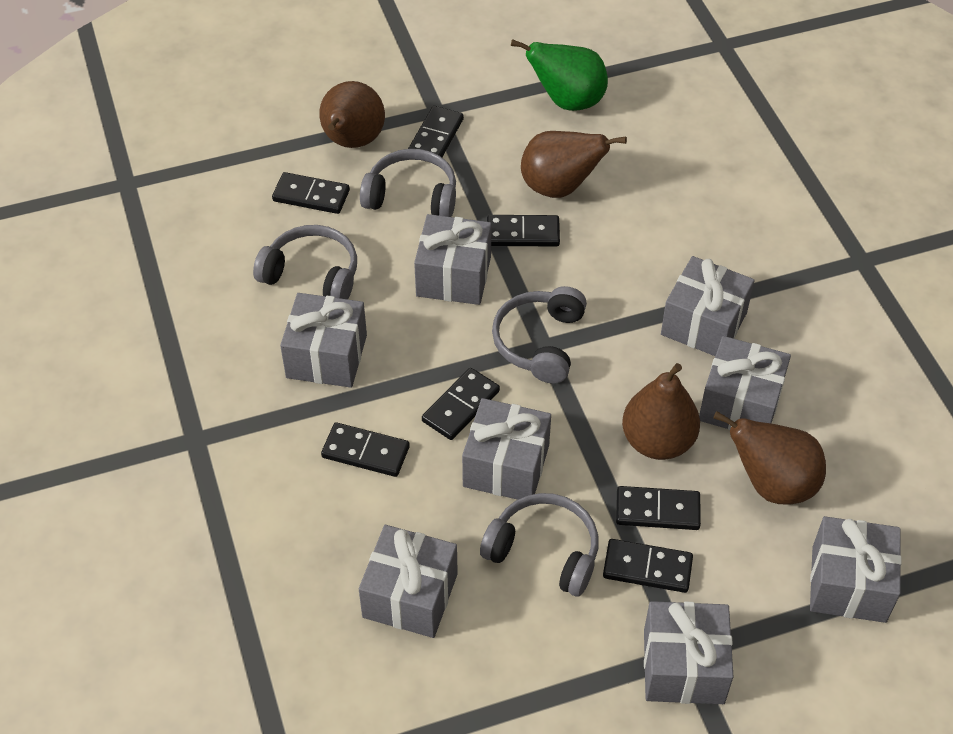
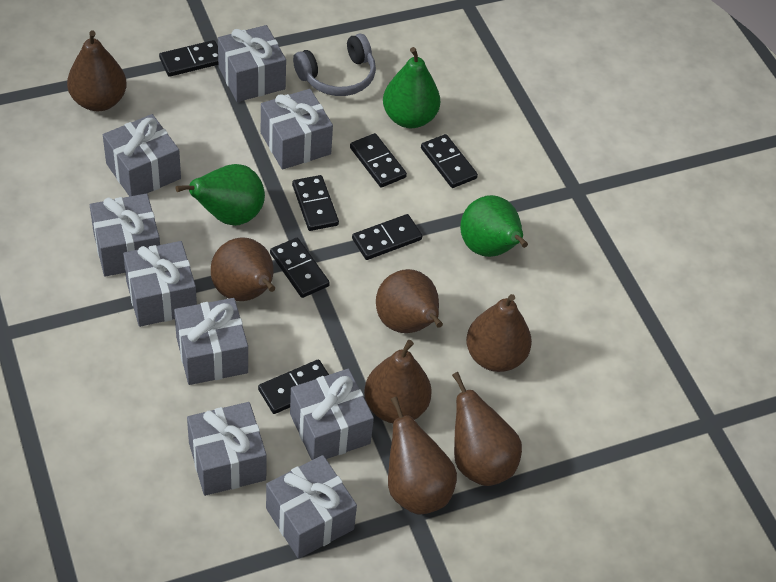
brown pear: [319,81,385,148] [521,131,627,198] [622,363,700,460] [714,411,826,504] = 4 -> [67,30,127,111] [211,237,275,301] [364,340,432,423] [376,269,443,333] [388,396,457,515] [452,372,522,486] [466,294,532,372] = 7
green pear: [511,39,608,111] = 1 -> [176,164,265,226] [383,47,440,128] [460,195,528,257] = 3
grey gift: [280,293,367,388] [359,525,458,638] [414,214,491,305] [462,398,551,500] [644,601,734,704] [661,256,755,356] [699,336,791,430] [810,516,902,623] = 8 -> [90,193,160,277] [103,114,181,197] [123,241,197,327] [174,298,248,385] [187,402,267,496] [218,25,286,102] [261,89,333,170] [266,455,357,559] [290,369,374,460] = 9
grey headphones: [253,225,357,299] [360,149,456,217] [480,493,598,597] [492,286,587,384] = 4 -> [293,33,376,96] = 1

